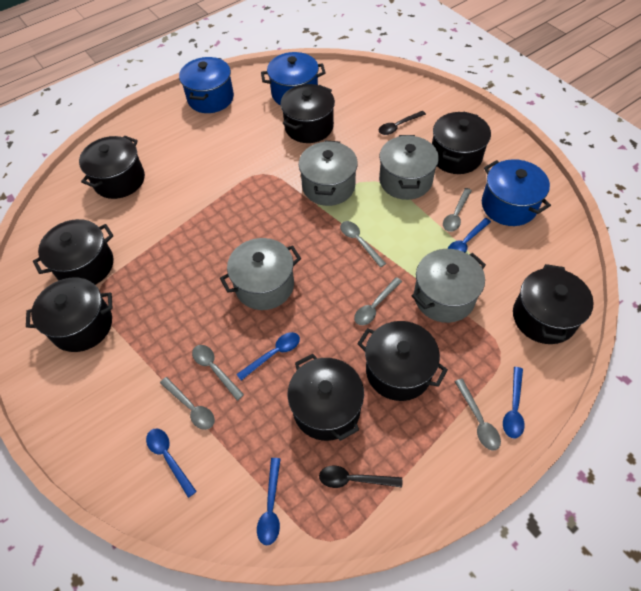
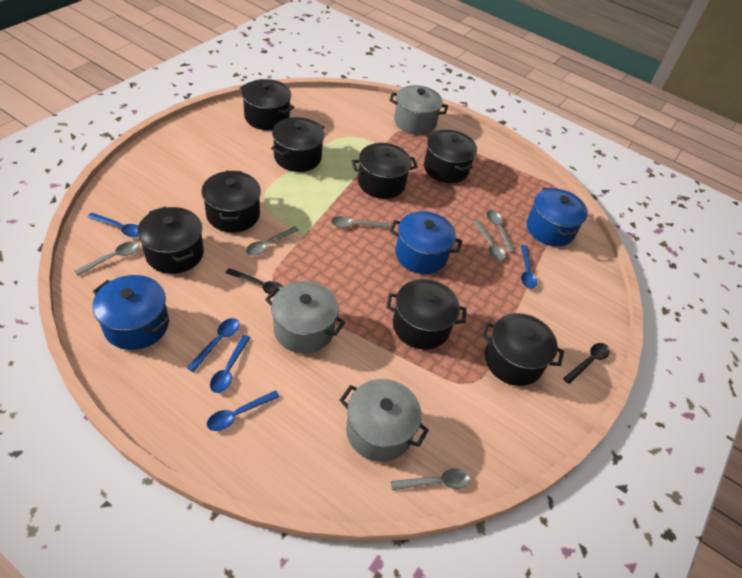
grey pot: [220,238,301,310] [299,140,358,206] [379,135,439,200] [412,249,486,323] = 4 -> [265,281,345,354] [339,379,429,462] [389,85,448,135] = 3

